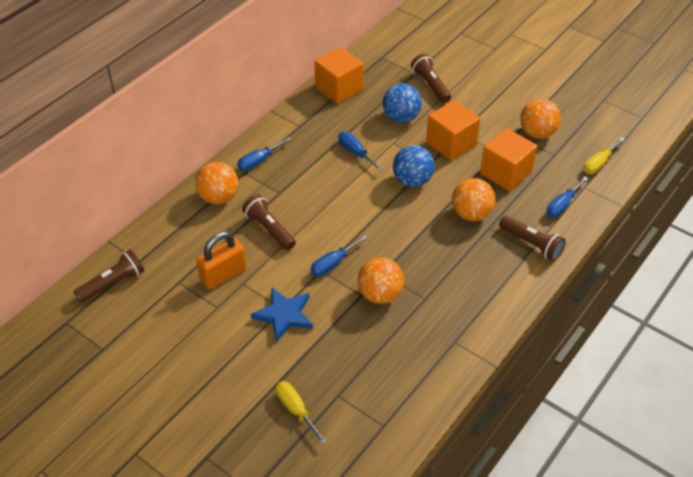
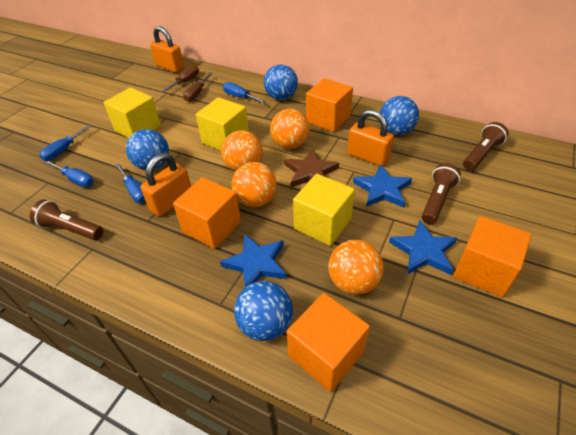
blue ball: [383,83,422,123] [393,145,435,187] = 2 -> [126,129,169,170] [234,281,293,341] [264,64,298,100] [380,96,419,135] = 4
blue star: [251,288,313,342] = 1 -> [220,234,287,288] [353,165,412,208] [389,220,457,275] = 3
brown flashlight: [74,250,144,303] [242,194,296,251] [411,54,451,103] [499,216,566,261] = 4 -> [30,200,103,240] [422,163,461,224] [463,122,509,171] = 3
brown screwdriver: none = 0 -> [162,65,199,92] [183,72,213,102] = 2
brown star: none = 0 -> [284,149,339,187] = 1
orange cube: [315,47,364,104] [426,100,481,161] [480,128,537,191] = 3 -> [173,177,241,249] [287,293,370,392] [306,78,353,132] [454,216,531,297] = 4
orange padlock: [196,232,246,290] = 1 -> [141,153,191,217] [150,26,184,73] [347,109,394,166] = 3
yellow cube: none = 0 -> [104,87,161,138] [196,97,249,151] [293,174,355,246] = 3
yellow screwdriver: [276,381,327,444] [584,137,625,174] = 2 -> none = 0

